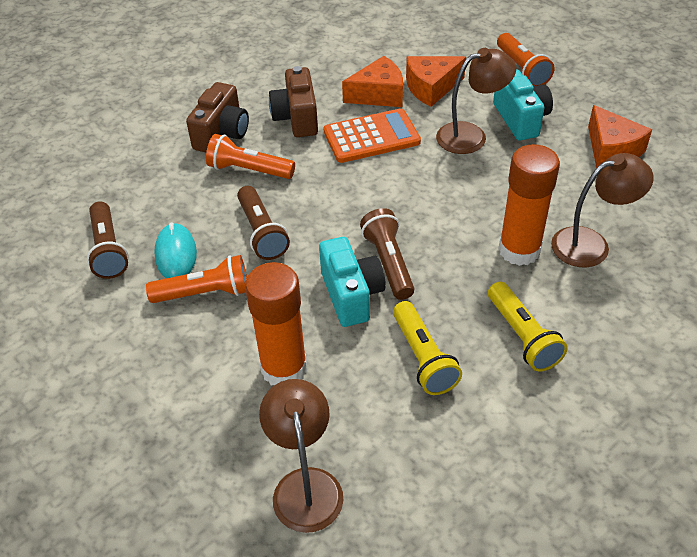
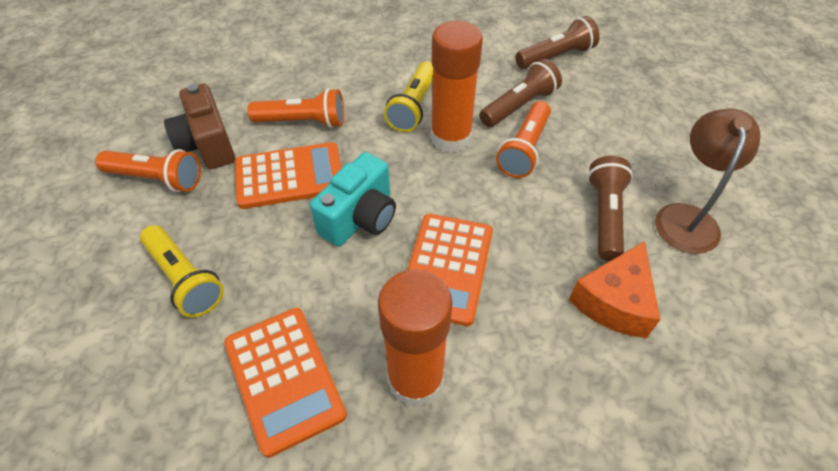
brown camera: [186,82,249,152] [269,66,318,137] = 2 -> [164,84,235,169] = 1
brown lamp: [259,379,343,533] [436,48,516,154] [551,153,653,267] = 3 -> [655,108,760,254] = 1
orange calculator: [323,108,421,163] = 1 -> [224,308,347,458] [235,142,341,209] [407,214,493,326] = 3
orange cheese: [342,56,403,107] [406,56,466,107] [588,105,652,168] = 3 -> [569,241,660,338] = 1
turquoise camera: [319,237,386,327] [493,69,553,140] = 2 -> [310,152,396,247] = 1
turquoise mouse: [154,222,197,278] = 1 -> none = 0

